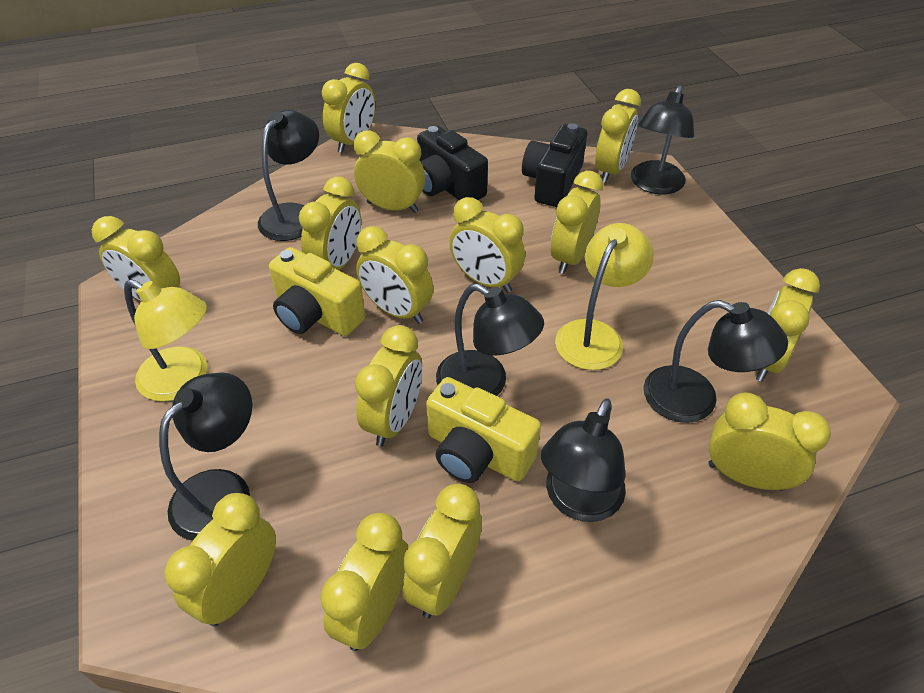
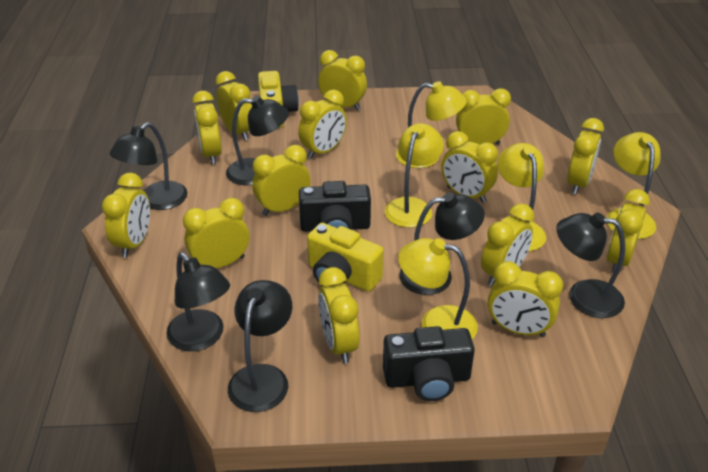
yellow lamp: [124,279,207,402] [555,223,654,370] = 2 -> [385,123,444,228] [396,81,467,168] [398,238,478,339] [497,143,546,252] [606,132,660,239] = 5

